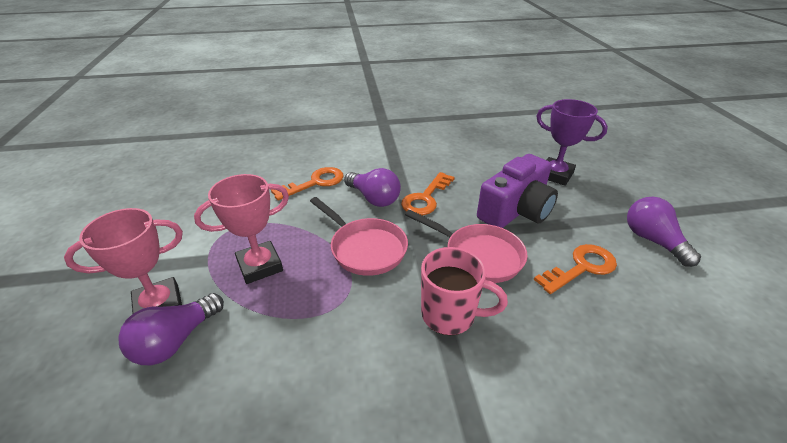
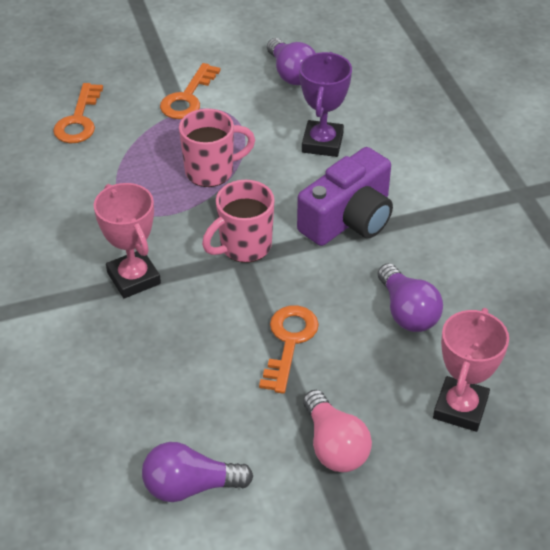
pink light bulb: none = 0 -> [303,390,372,472] = 1
pink mug: [421,247,508,335] = 1 -> [179,109,255,187] [202,180,275,263] = 2
pink pan: [310,197,408,276] [405,209,527,283] = 2 -> none = 0

